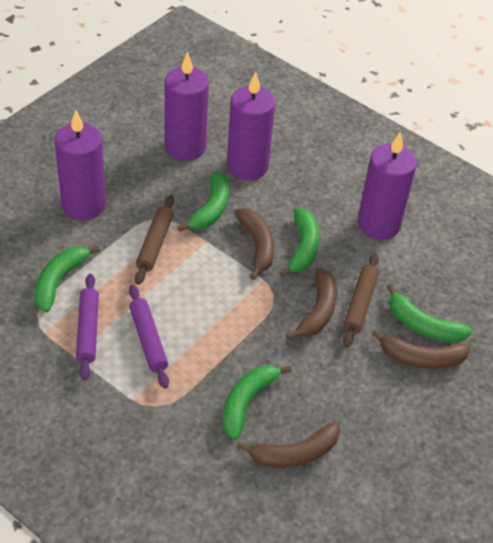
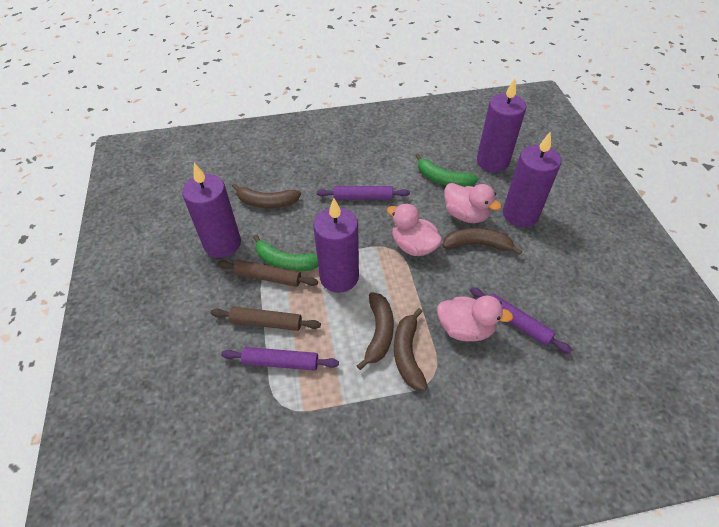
green banana: [34,246,100,312] [178,171,229,232] [222,365,292,440] [280,208,319,277] [387,284,472,343] = 5 -> [253,235,318,271] [416,154,478,187] = 2
pink duck: none = 0 -> [387,203,442,256] [437,296,513,341] [444,183,502,223] = 3
purple rolling pin: [76,274,99,380] [129,285,169,388] = 2 -> [221,347,339,371] [317,186,410,200] [470,287,572,354] = 3

